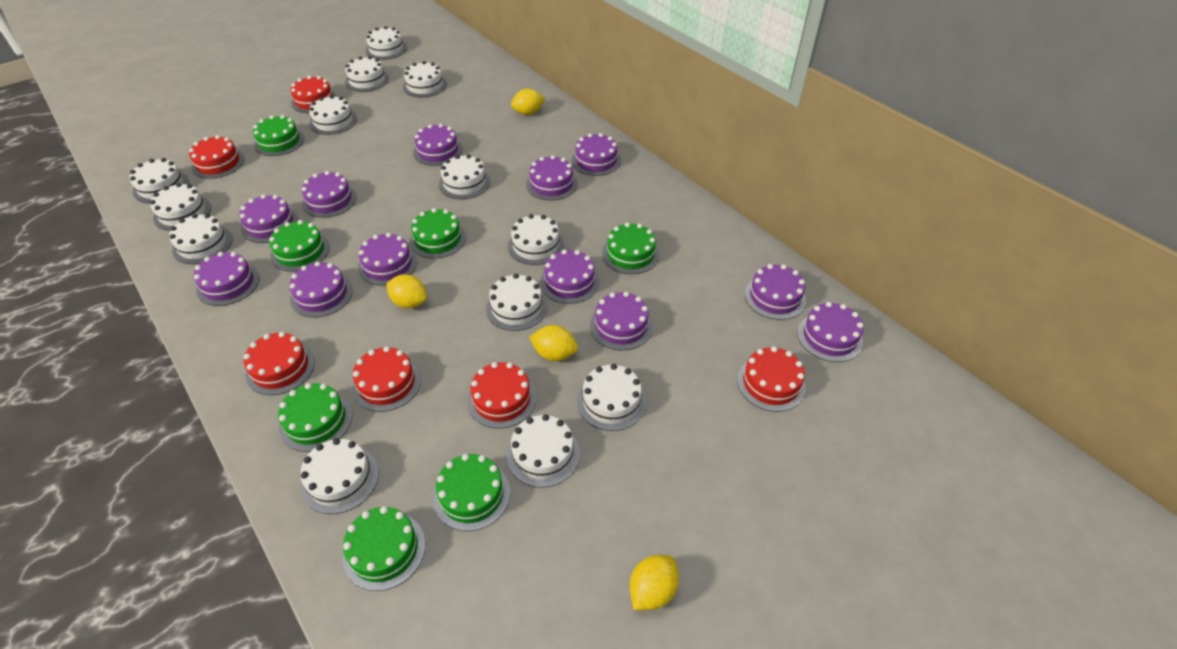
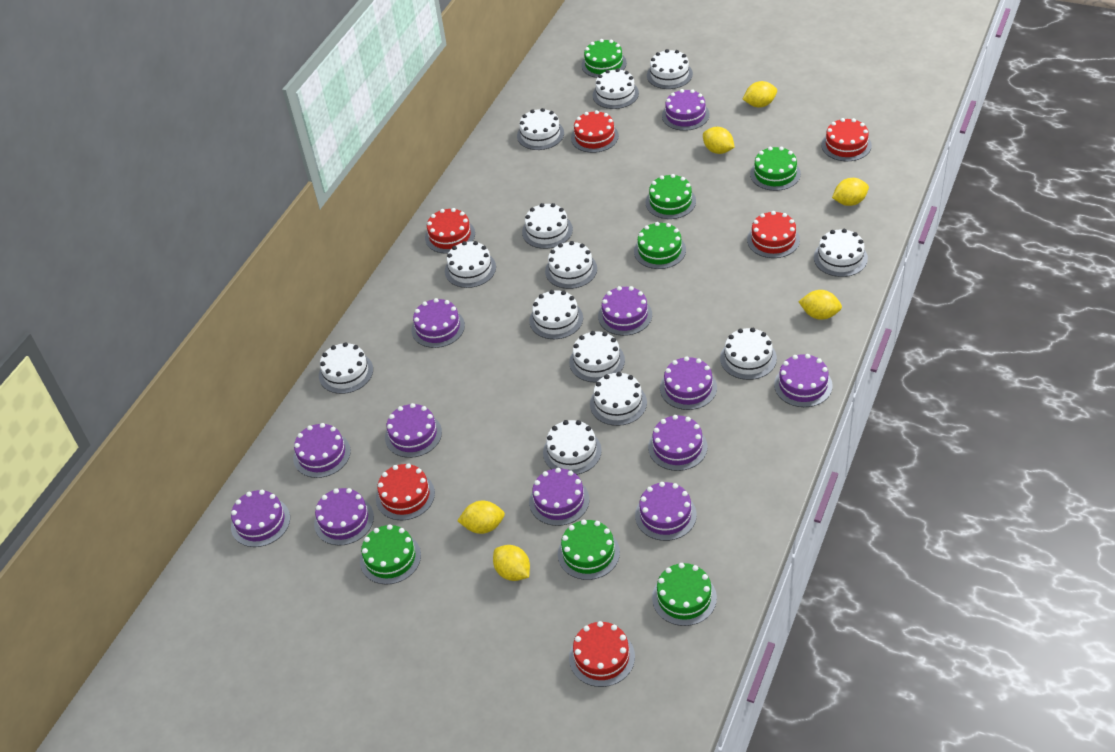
yellow lemon: [386,275,427,308] [511,89,545,115] [529,325,578,361] [630,555,679,610] = 4 -> [457,500,505,534] [493,545,530,581] [703,127,735,154] [743,81,777,108] [799,290,842,320] [832,178,869,206] = 6

